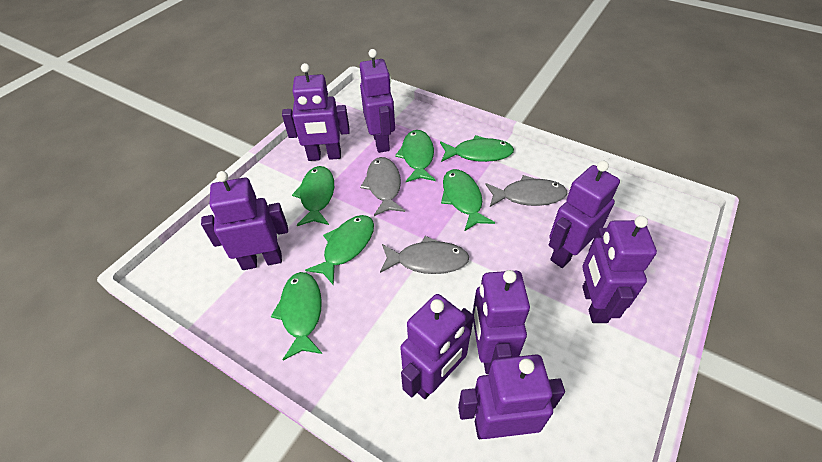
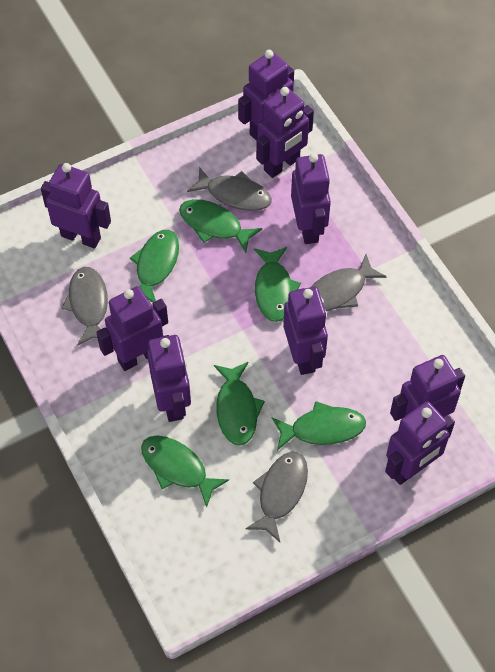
grey fish: [360,157,405,216] [380,236,469,274] [485,175,567,207] = 3 -> [62,267,108,346] [187,167,272,211] [245,452,308,542] [311,254,387,311] = 4
purple robot: [201,171,288,270] [282,63,350,161] [360,49,395,153] [400,294,474,399] [458,355,565,439] [472,270,530,374] [549,161,620,268] [582,216,657,323] = 8 -> [41,163,111,248] [96,286,168,371] [147,335,191,422] [238,50,294,140] [256,87,314,178] [283,287,328,375] [291,153,331,244] [385,401,455,485] [390,355,465,421] = 9

